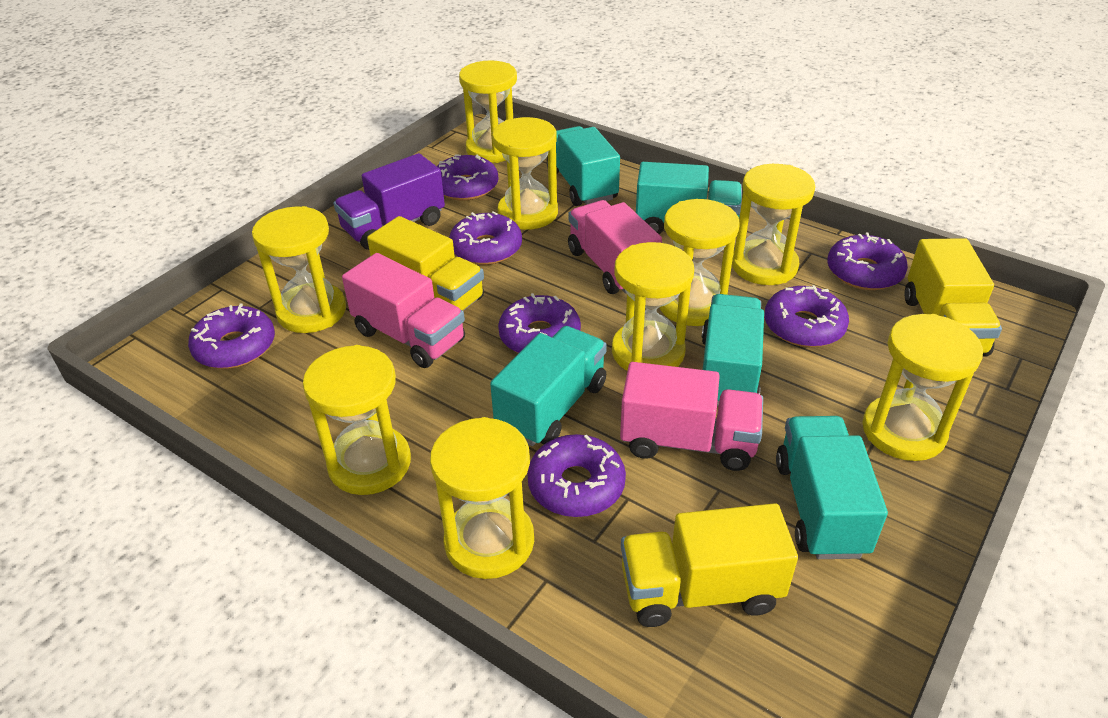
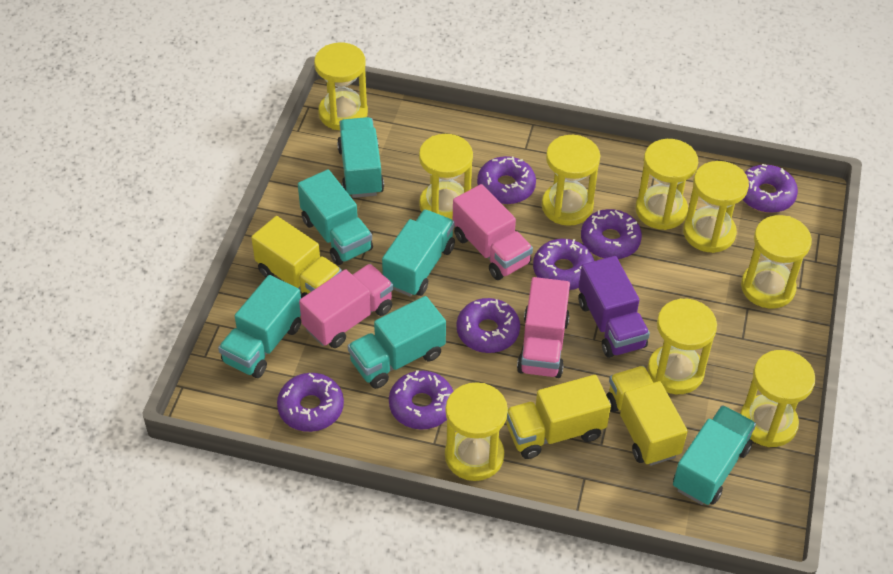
turquoise truck: [490,326,607,446] [547,126,620,206] [636,162,742,234] [701,294,764,407] [776,416,888,559] = 5 -> [218,275,301,378] [298,170,373,265] [337,117,384,198] [348,296,446,389] [382,209,455,297] [673,405,756,505] = 6

